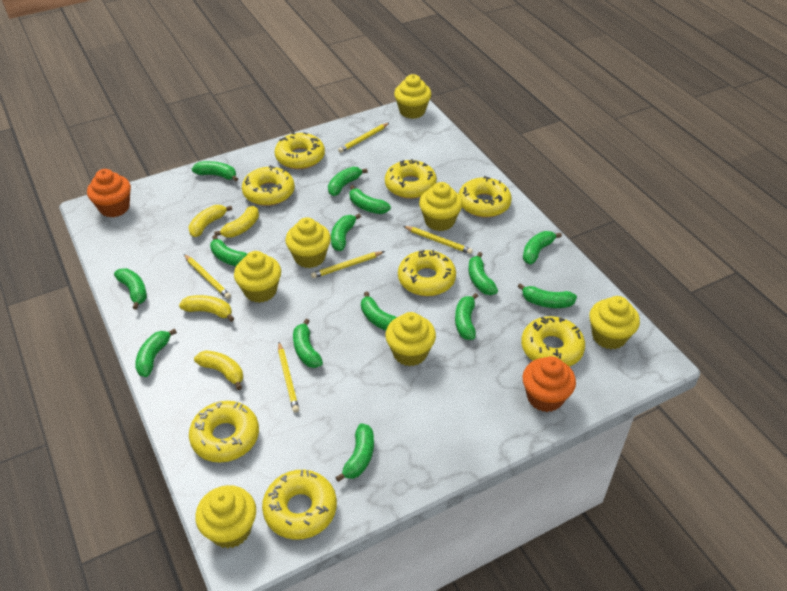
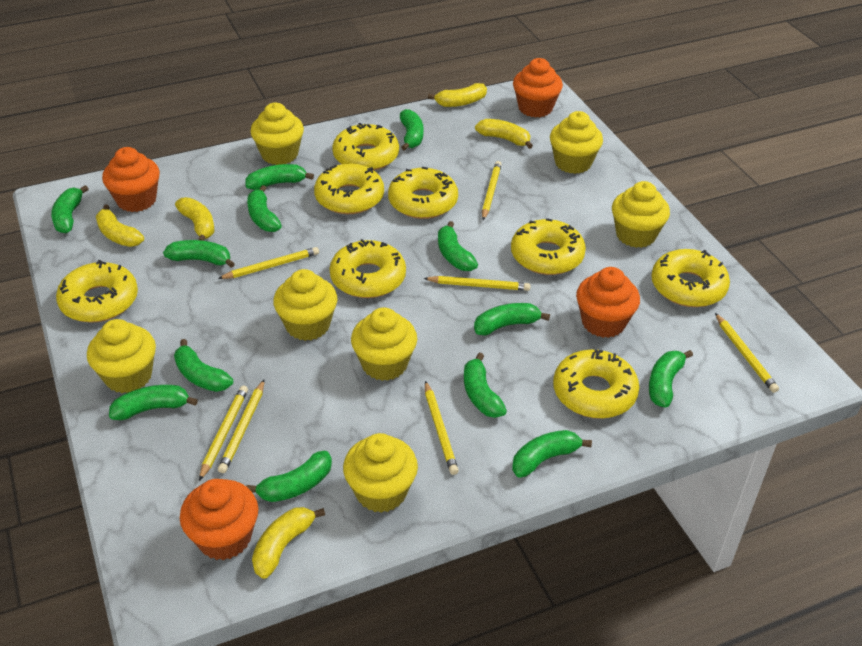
green banana: [114,268,147,309] [135,328,177,377] [192,161,238,181] [210,235,247,266] [293,319,323,368] [328,167,368,196] [331,214,361,251] [335,423,374,482] [349,185,391,214] [361,291,397,331] [455,293,478,340] [468,252,498,295] [518,283,577,308] [523,231,562,264] = 14 -> [51,185,89,233] [109,385,198,420] [163,240,235,268] [174,339,233,392] [246,164,314,190] [246,451,332,502] [247,185,282,232] [400,109,423,151] [438,221,478,271] [464,353,507,418] [474,303,550,336] [512,430,592,478] [649,350,693,408] = 13
orange cupcake: [87,169,131,217] [522,356,576,412] = 2 -> [102,147,160,212] [180,479,258,560] [513,58,563,118] [576,267,640,338] = 4
yellow banana: [179,295,235,322] [188,205,232,237] [194,350,243,390] [214,206,259,238] = 4 -> [96,204,144,247] [175,197,214,241] [252,507,325,579] [428,83,487,107] [475,119,533,149] = 5
yellow pencil: [184,254,231,299] [278,342,299,412] [311,251,385,278] [338,123,389,153] [403,226,473,254] = 5 -> [199,386,248,481] [218,247,319,279] [218,380,264,473] [423,276,531,291] [425,381,459,475] [482,161,502,220] [715,313,779,393] = 7

